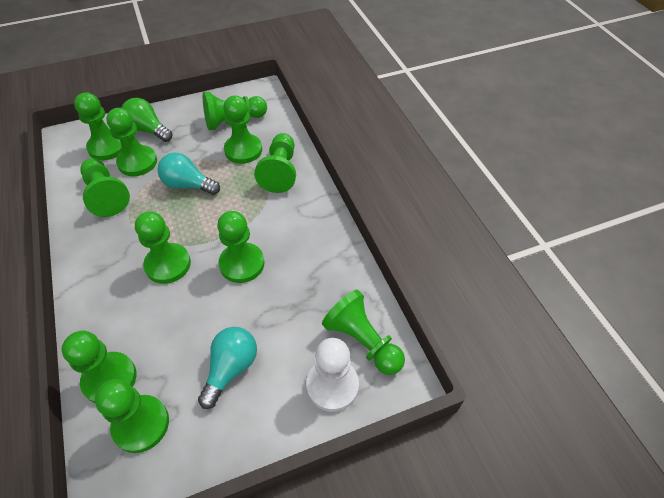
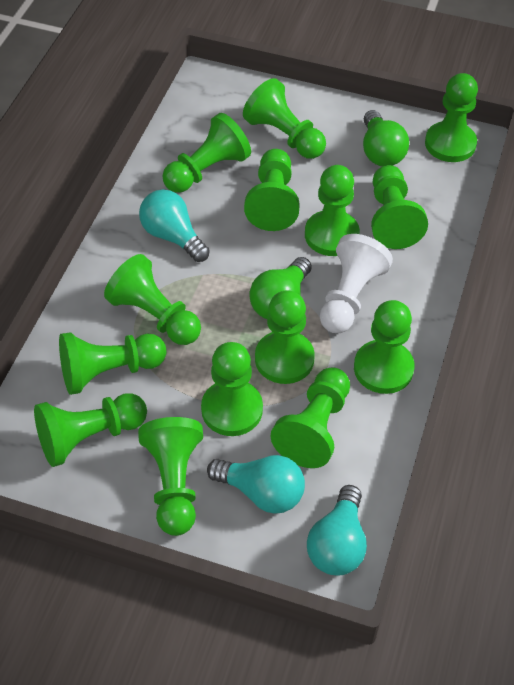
green light bulb: [121,98,172,142] = 1 -> [249,257,312,319] [363,110,409,167] = 2
green pawn: [62,331,136,403] [74,92,122,160] [80,158,130,217] [95,379,169,453] [106,108,157,176] [135,211,191,284] [203,92,267,130] [217,211,264,283] [223,96,262,164] [254,133,296,193] [322,290,405,375] = 11 -> [34,393,147,467] [59,332,166,395] [104,254,201,345] [138,417,203,536] [162,113,251,193] [201,342,263,436] [243,78,326,159] [244,149,300,231] [255,290,315,384] [271,367,350,468] [305,165,360,256] [354,300,415,394] [371,165,428,249] [425,73,478,162] = 14
turquoise light bulb: [157,153,220,195] [198,327,257,409] = 2 -> [139,189,210,262] [207,455,305,513] [307,485,367,576] = 3

